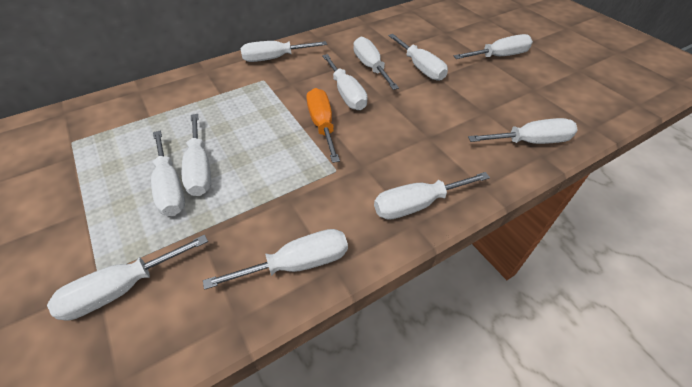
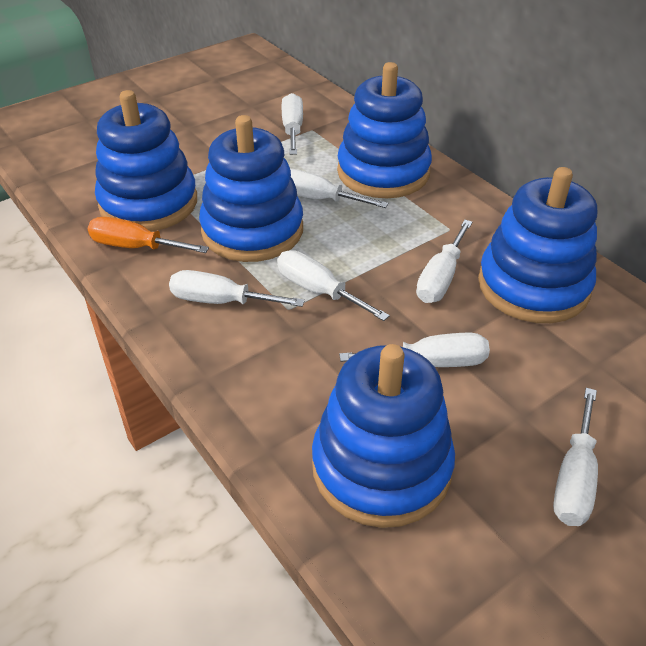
blue stacking toy: none = 0 -> [95,90,197,231] [199,115,303,262] [312,344,455,528] [337,62,432,198] [478,167,597,323] = 5
white screwdriver: [47,235,208,321] [151,130,185,216] [182,114,211,196] [203,229,348,290] [240,41,327,62] [322,54,367,110] [353,36,399,90] [374,172,490,220] [388,34,448,81] [454,34,533,59] [468,118,578,144] = 11 -> [169,270,305,307] [277,250,390,321] [282,93,303,155] [290,169,389,208] [339,333,490,367] [416,220,472,303] [553,388,598,526] = 7

